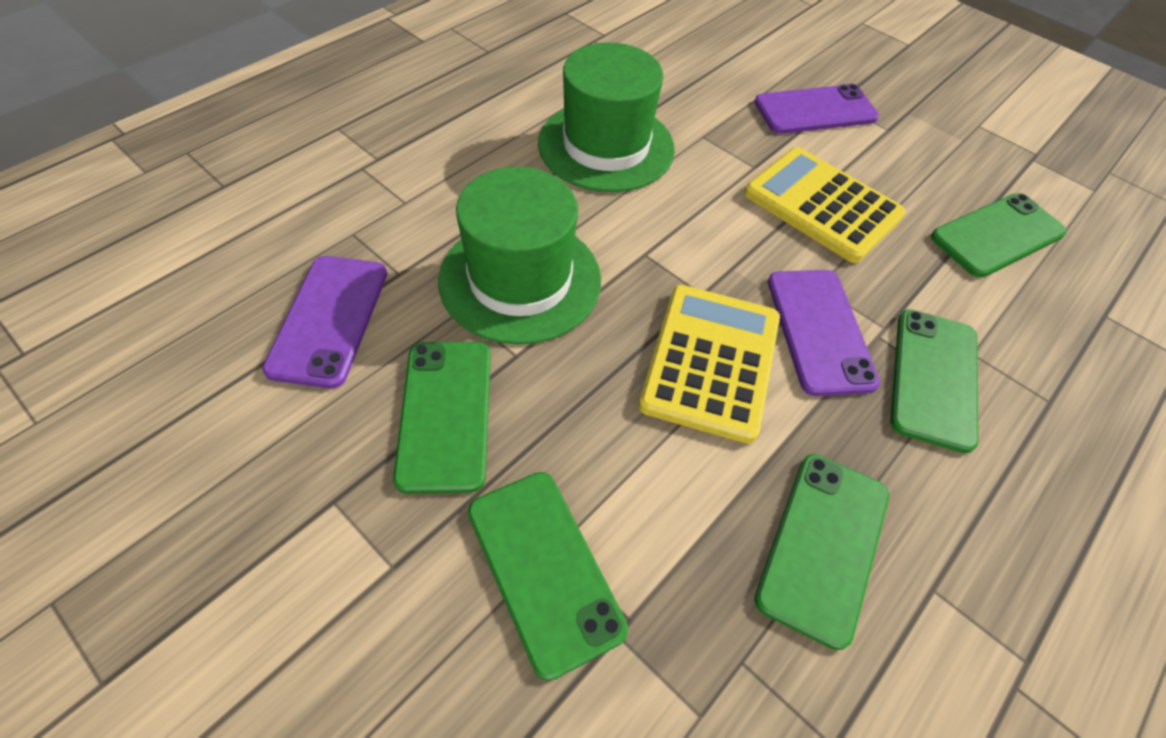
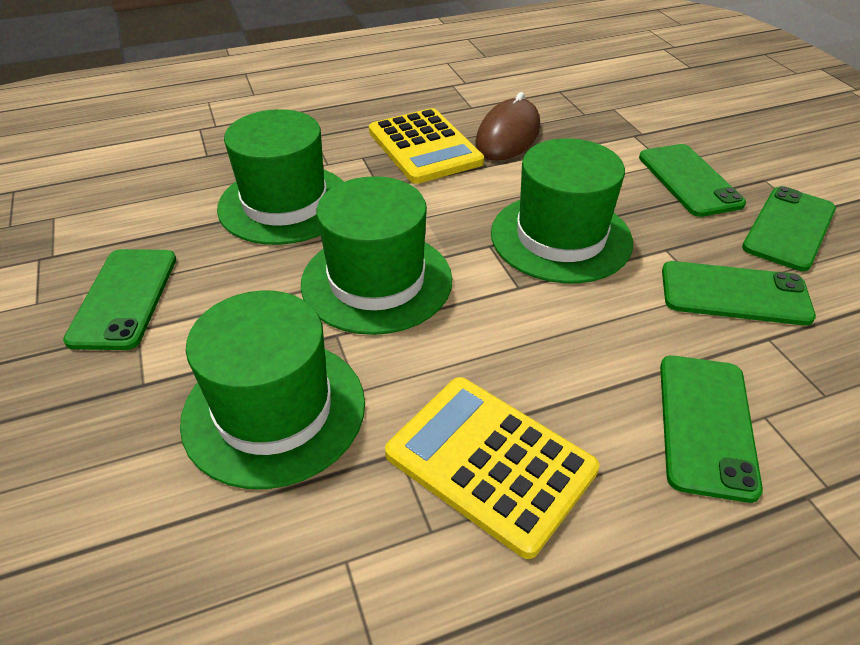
brown mouse: none = 0 -> [475,92,540,161] = 1
green hat: [438,167,601,345] [538,42,675,192] = 2 -> [180,291,365,489] [217,109,344,245] [301,176,452,335] [491,138,633,283] = 4
purple phone: [262,256,387,389] [754,84,879,134] [768,270,880,396] = 3 -> none = 0

